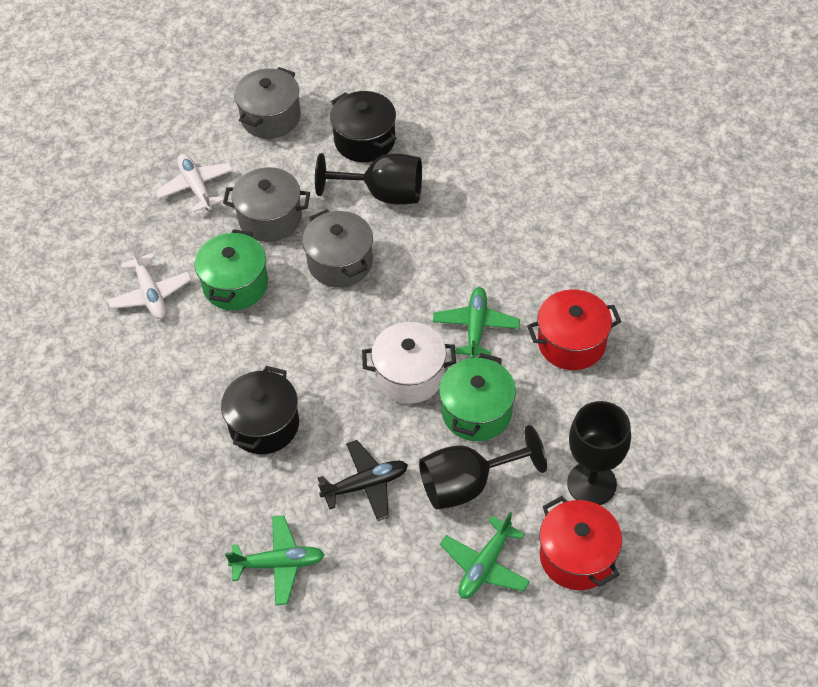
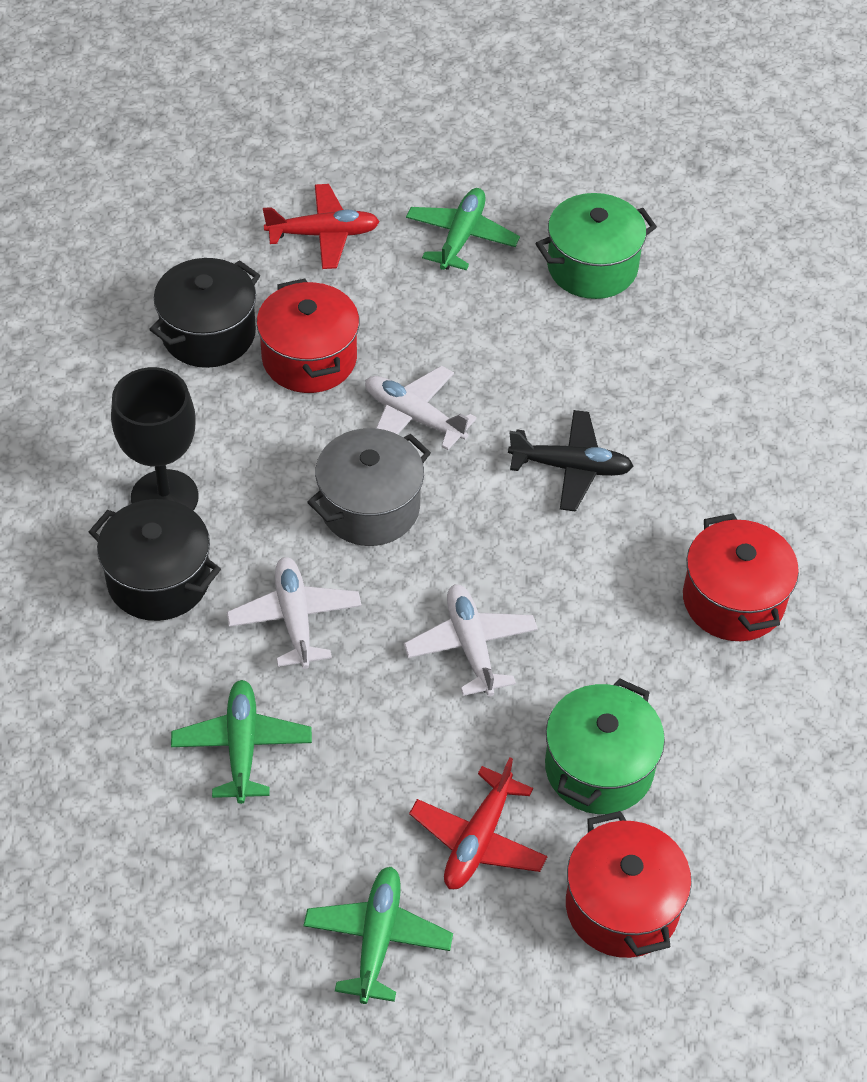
black goblet: [315,153,422,205] [419,425,547,510] [567,401,631,505] = 3 -> [111,367,199,511] = 1
grey pot: [223,167,310,242] [234,67,301,139] [302,209,373,288] = 3 -> [308,428,431,546] = 1
red plane: none = 0 -> [263,184,380,269] [409,757,547,889] = 2
red pot: [527,290,621,370] [539,496,622,590] = 2 -> [256,278,359,393] [566,811,692,958] [683,513,799,641] = 3
white plane: [107,245,191,319] [155,154,233,212] = 2 -> [227,557,362,669] [365,366,477,450] [404,584,538,697] = 3
white pot: [362,322,456,404] = 1 -> none = 0

